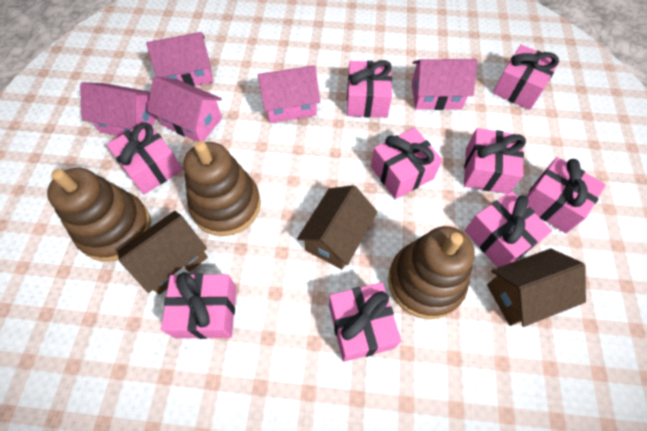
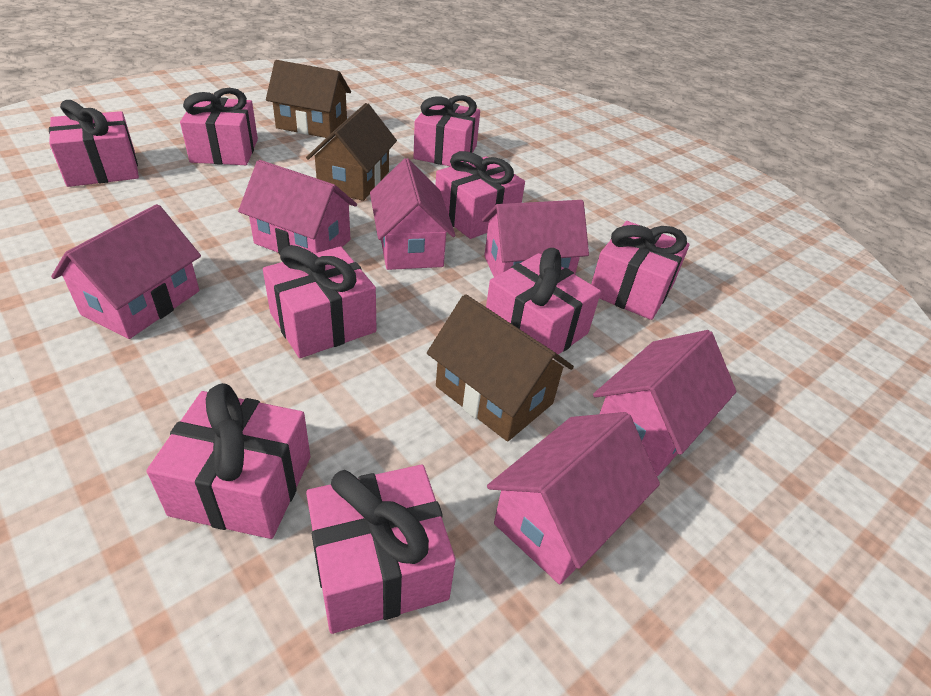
brown stacking toy: [47,168,151,262] [184,141,261,236] [388,226,475,319] = 3 -> none = 0
pink house: [80,82,157,136] [146,32,213,87] [147,76,222,142] [258,65,320,123] [412,59,477,110] = 5 -> [51,204,201,339] [238,160,357,254] [370,158,455,270] [482,200,589,277] [487,412,660,584] [593,330,736,476] = 6

